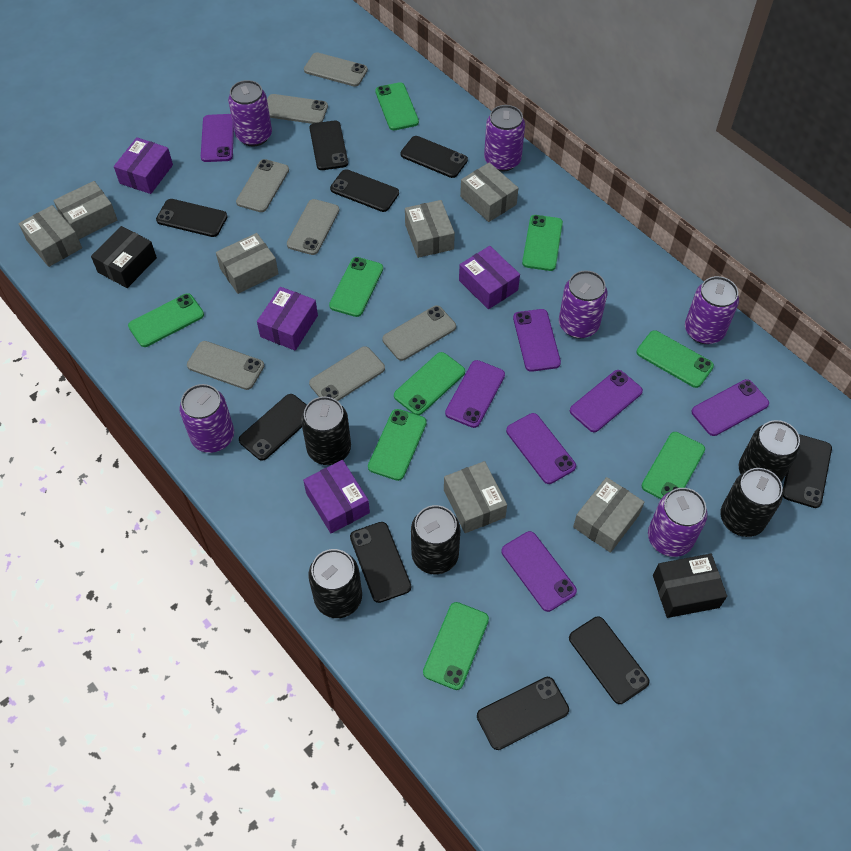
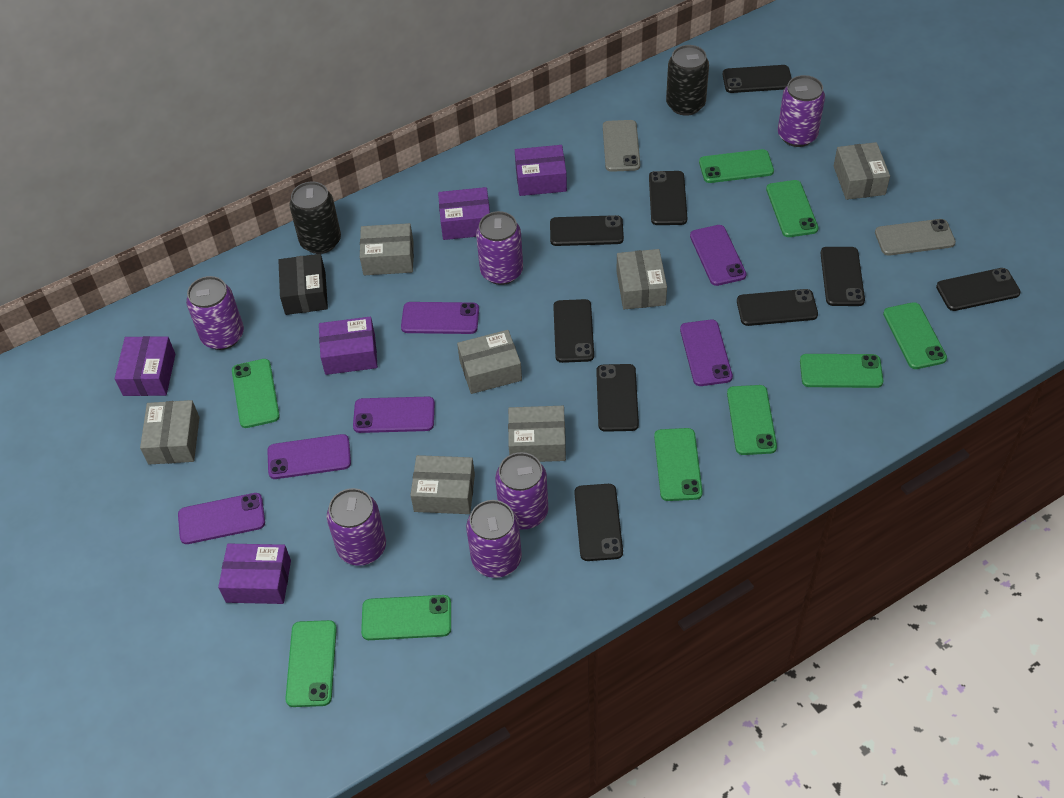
black box: [91,226,157,288] [653,554,727,618] = 2 -> [278,254,328,315] = 1
black can: [301,397,351,465] [308,549,362,618] [411,505,460,574] [720,468,783,537] [739,420,800,482] = 5 -> [289,182,341,254] [666,45,709,116] = 2
grey phone: [187,341,264,390] [236,159,289,212] [267,94,328,124] [287,199,339,255] [304,52,368,86] [309,346,385,401] [382,306,456,361] = 7 -> [603,120,640,172] [875,219,956,256] = 2
purple box: [114,137,173,194] [257,287,318,351] [303,460,370,533] [459,246,520,309] = 4 -> [115,336,175,396] [218,544,291,604] [319,317,378,375] [438,187,490,240] [515,145,567,196] = 5
purple phone: [201,114,234,162] [445,360,505,428] [501,531,577,612] [506,413,576,484] [513,309,561,372] [570,370,643,432] [692,379,769,436] = 7 -> [178,493,265,544] [267,434,351,479] [353,397,435,433] [401,302,479,334] [680,320,733,386] [690,225,746,286] = 6

